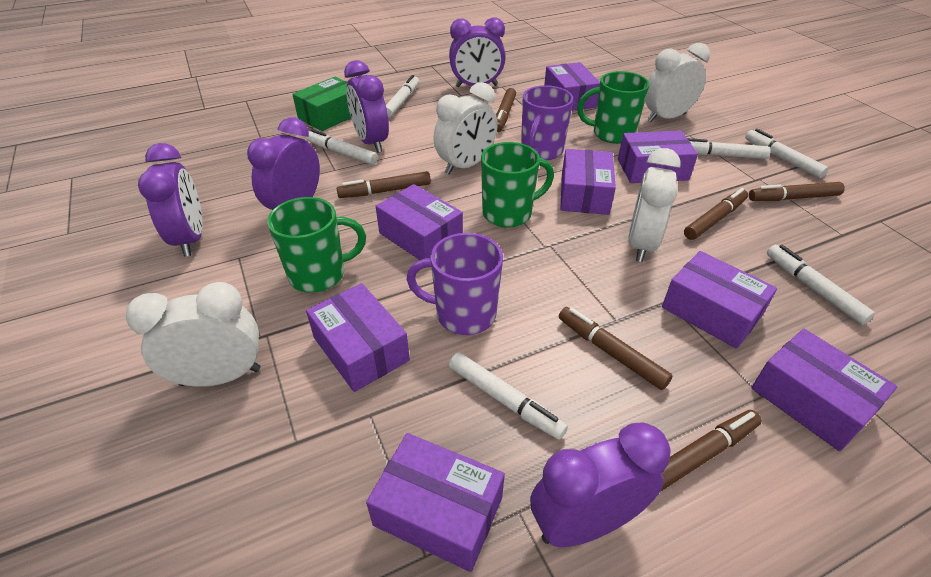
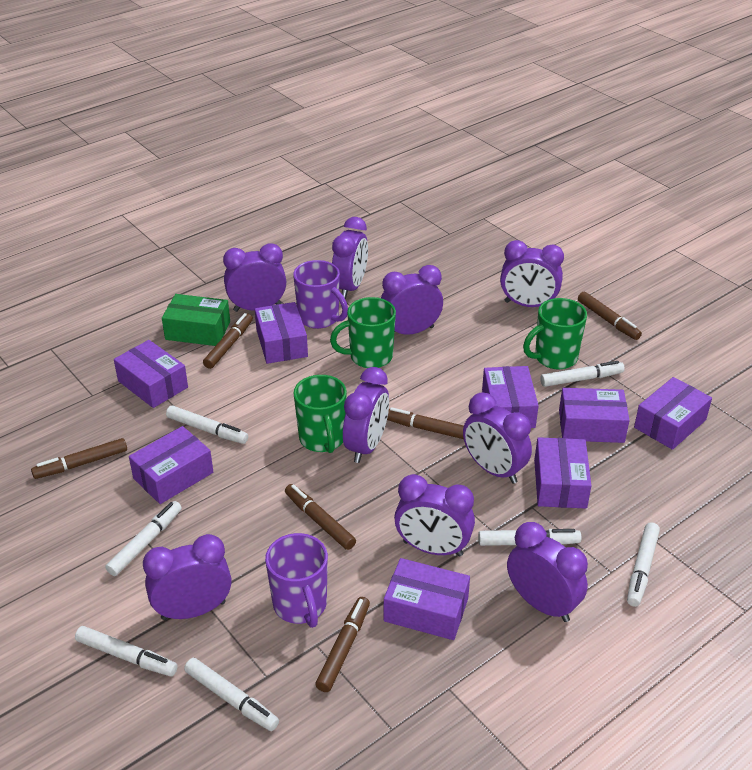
purple clock: [138,143,203,257] [247,117,320,210] [344,60,389,153] [449,18,506,87] [530,422,671,547] = 5 -> [143,534,232,620] [223,243,286,312] [332,217,368,299] [343,367,389,463] [381,265,443,335] [394,474,475,557] [463,392,532,484] [500,240,564,307] [507,522,588,622] = 9
white clock: [126,282,261,387] [434,82,497,175] [628,148,681,262] [645,43,710,122] = 4 -> none = 0
white marker: [306,129,378,165] [386,75,419,117] [449,352,568,440] [688,138,771,159] [745,129,829,178] [767,245,875,325] = 6 -> [75,626,178,676] [105,501,182,576] [166,405,248,444] [184,658,279,731] [478,529,581,546] [540,361,625,387] [627,522,660,607] = 7

